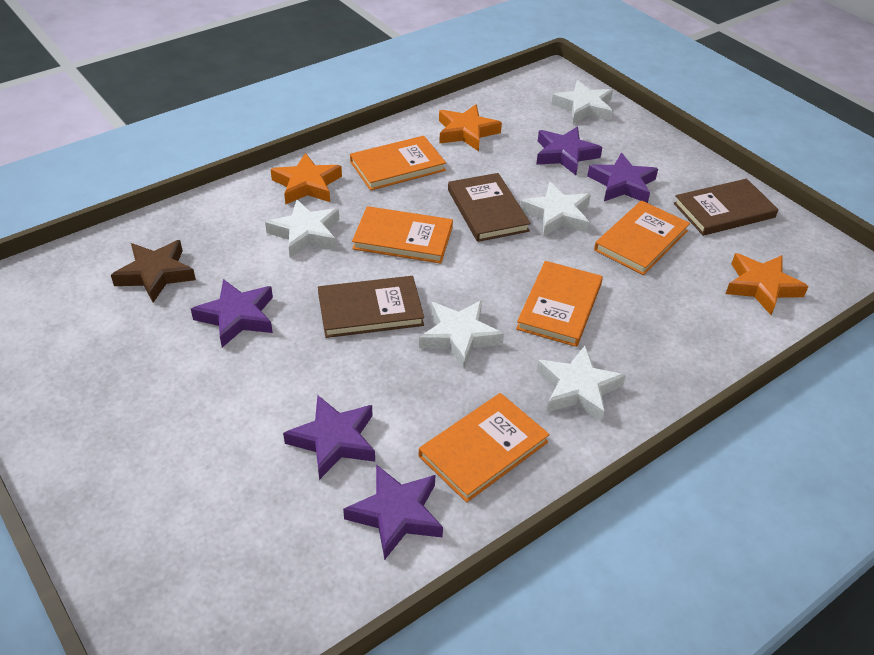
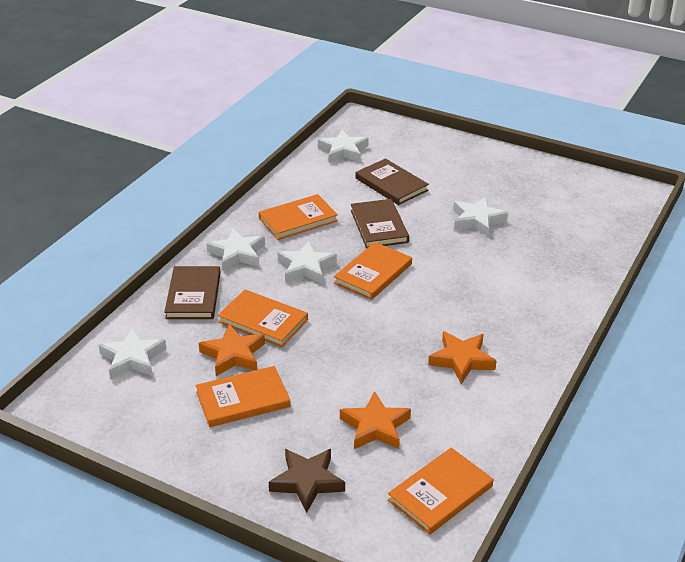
purple star: [191,279,273,348] [283,395,375,480] [343,464,443,560] [536,127,602,175] [587,153,658,203] = 5 -> none = 0

